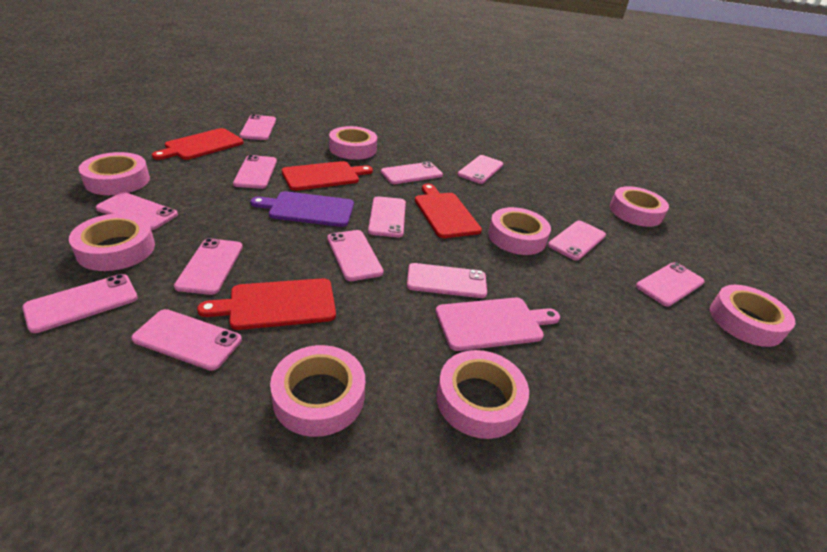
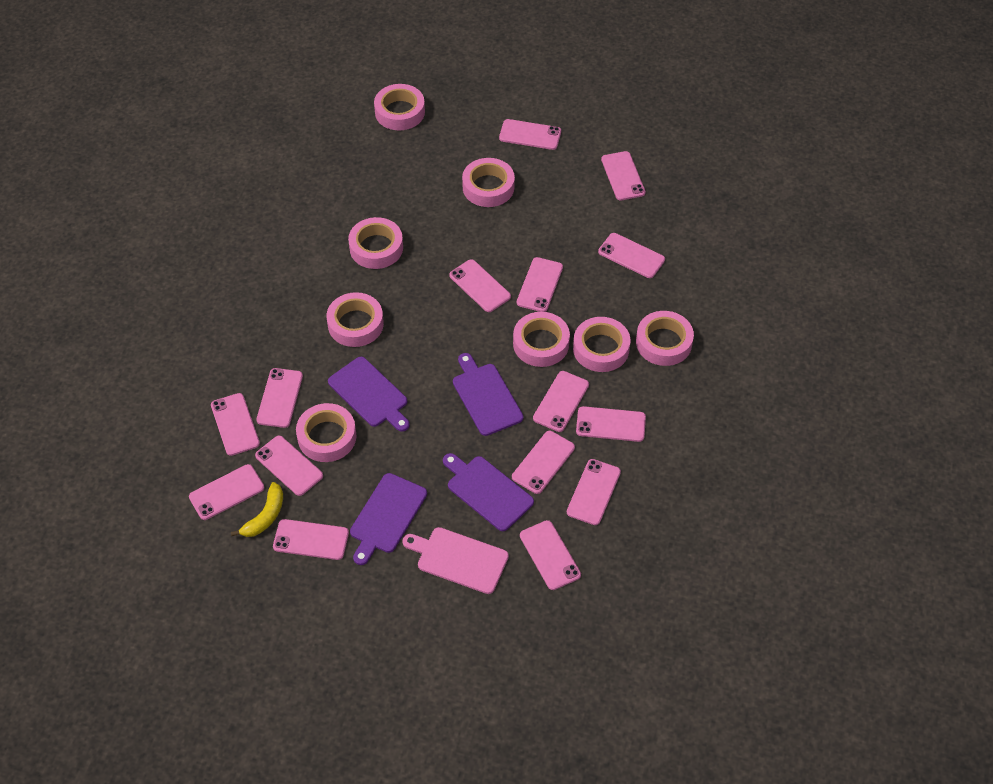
pink phone: [22,274,138,333] [96,192,178,230] [131,309,242,371] [174,238,243,295] [233,155,277,189] [240,114,276,140] [327,230,384,281] [368,196,406,238] [381,162,443,184] [407,263,487,298] [458,155,504,184] [548,221,606,260] [636,262,705,307] = 13 -> [189,464,264,520] [211,393,260,456] [255,436,323,496] [256,368,303,428] [273,519,349,560] [449,259,511,312] [499,119,561,150] [512,431,575,494] [517,257,563,312] [520,520,581,590] [533,371,589,432] [567,459,621,525] [576,406,646,442] [598,233,665,278] [601,151,646,200] = 15
purple cutting board: [250,191,354,227] = 1 -> [328,357,410,432] [350,473,427,565] [443,453,534,531] [453,353,524,436] = 4
red cutting board: [152,128,244,160] [197,278,336,330] [282,161,373,191] [415,184,482,238] = 4 -> none = 0
yellow banana: none = 0 -> [231,482,283,537] = 1

